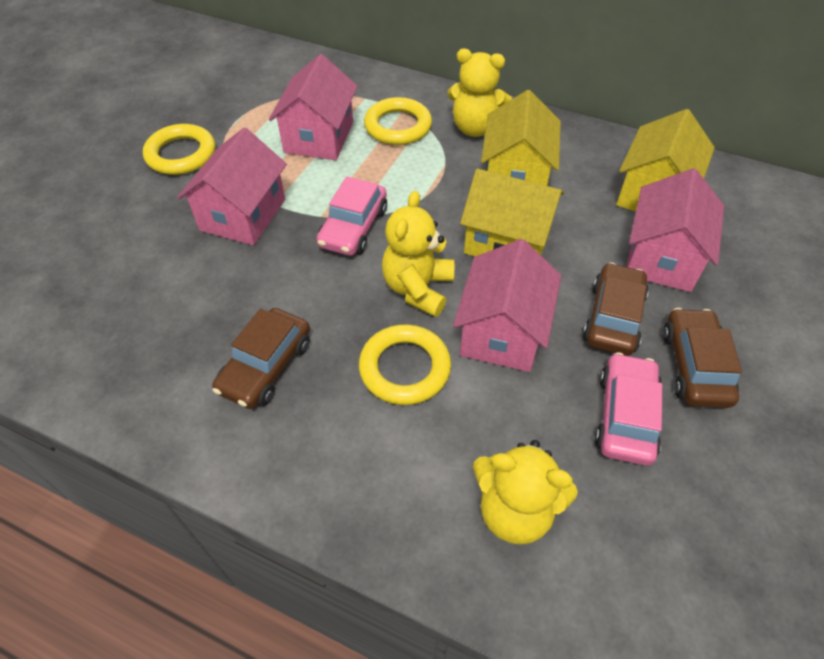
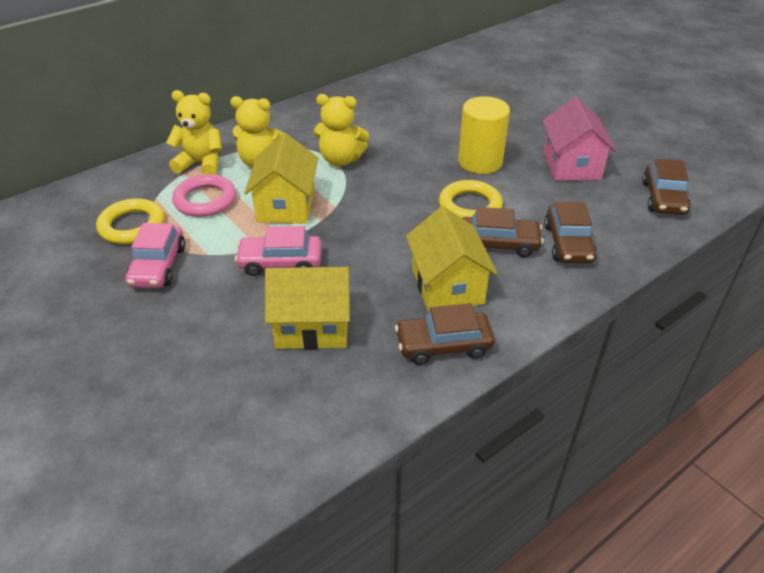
brown car: [212,308,310,409] [583,262,649,356] [663,308,742,408] = 3 -> [395,303,494,365] [462,207,544,257] [544,202,597,263] [642,158,691,215] = 4
pink house: [177,127,287,245] [269,54,358,160] [453,239,561,372] [626,168,724,292] = 4 -> [542,97,616,181] = 1
pink ring: none = 0 -> [172,174,236,217] = 1
yellow cylinder: none = 0 -> [458,96,510,174] = 1
yellow ring: [143,124,215,175] [359,324,451,405] [364,97,432,145] = 3 -> [96,198,164,244] [439,180,503,218] = 2

